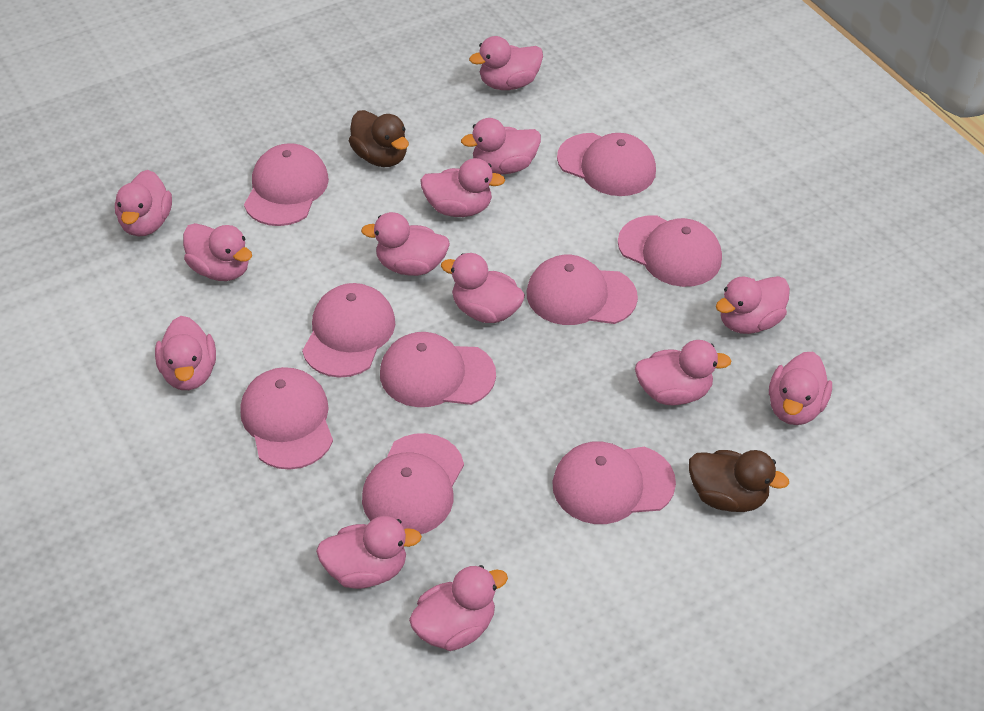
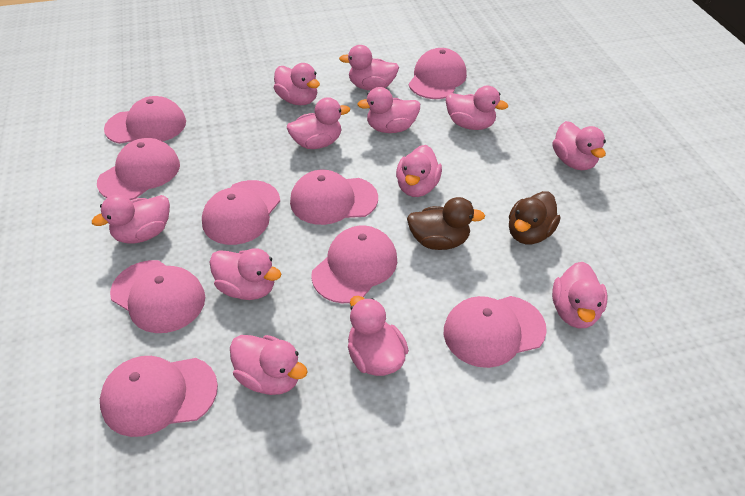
pink duck: [115,170,172,236] [155,316,216,390] [183,223,252,281] [316,516,422,589] [361,212,450,276] [409,565,508,651] [420,158,505,217] [441,253,525,323] [461,118,541,174] [469,36,543,90] [635,340,732,405] [716,276,790,334] [769,352,832,425] = 13 -> [92,195,170,243] [210,248,281,300] [230,335,308,395] [274,63,320,105] [287,97,350,149] [339,45,399,91] [348,296,409,376] [357,87,420,133] [396,145,442,197] [446,86,508,130] [552,262,607,328] [553,121,606,170] = 12

